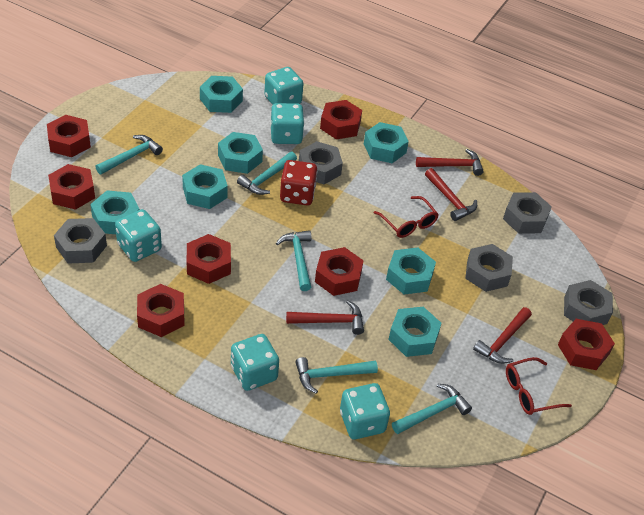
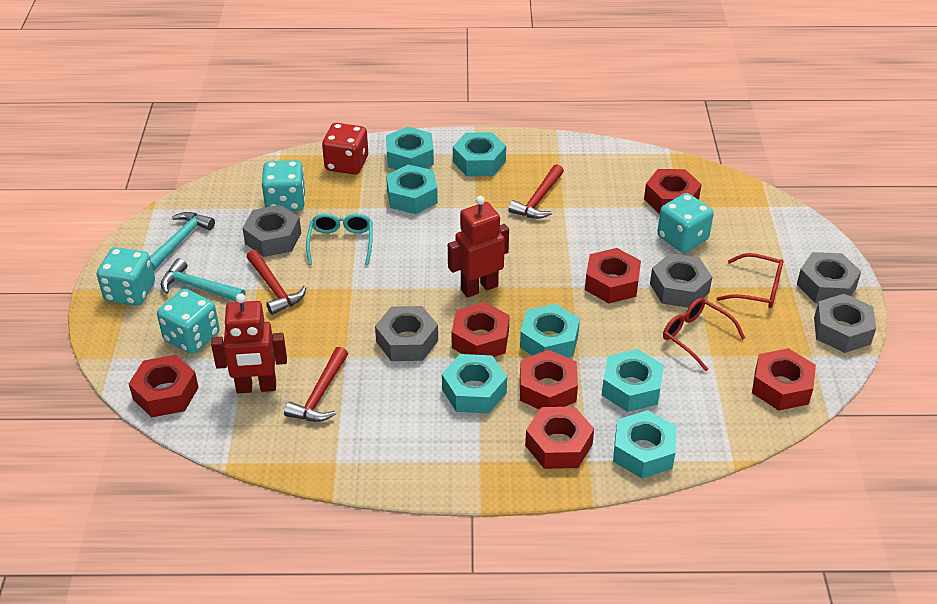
red hammer: [286,301,364,335] [416,149,484,176] [425,168,477,221] [473,307,532,364] = 4 -> [247,249,307,315] [284,347,348,422] [509,164,564,219] = 3
red robot: none = 0 -> [211,293,287,393] [448,196,509,298] = 2
turquoise dice: [115,209,162,262] [231,334,279,391] [264,67,304,105] [270,103,304,144] [340,383,390,439] = 5 -> [97,247,155,306] [157,289,220,354] [262,160,306,211] [657,193,714,253] = 4
turquoise glasses: none = 0 -> [306,213,373,265] = 1
turquoise hammer: [96,135,163,175] [237,152,297,195] [276,230,311,291] [295,357,378,394] [392,384,472,434] = 5 -> [150,212,215,271] [161,258,245,302] = 2

